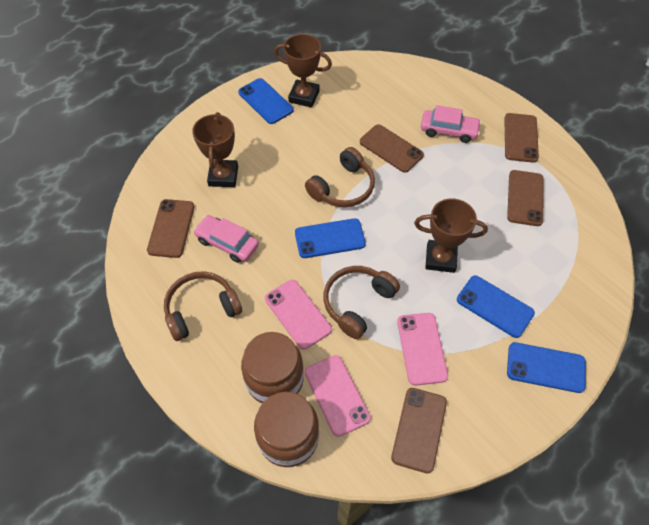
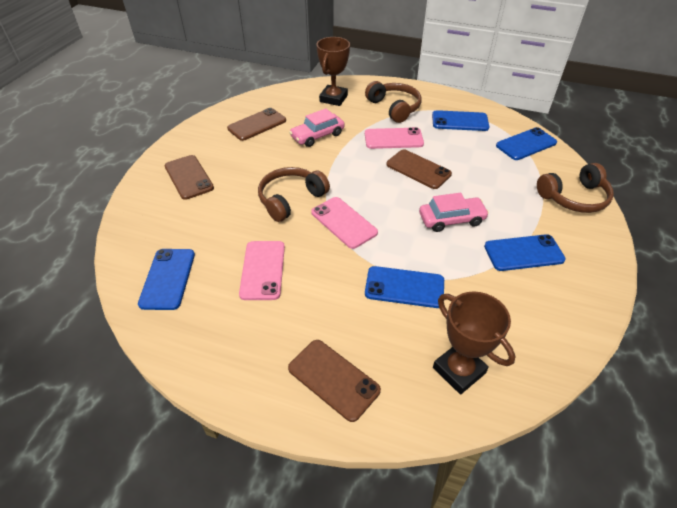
blue phone: [238,78,294,124] [295,218,366,258] [457,276,535,338] [507,342,586,393] = 4 -> [138,249,195,310] [365,266,444,308] [432,110,489,131] [484,234,566,271] [496,127,557,160] = 5
brown jar: [241,332,304,403] [254,392,319,467] = 2 -> none = 0
brown phone: [147,199,195,258] [360,124,424,173] [391,388,447,473] [504,113,539,163] [507,170,544,226] = 5 -> [165,155,214,200] [227,108,286,141] [288,340,381,422] [386,149,452,189] = 4
brown trophy: [192,112,238,187] [274,34,332,108] [414,199,488,273] = 3 -> [317,37,350,106] [433,291,515,394] = 2

